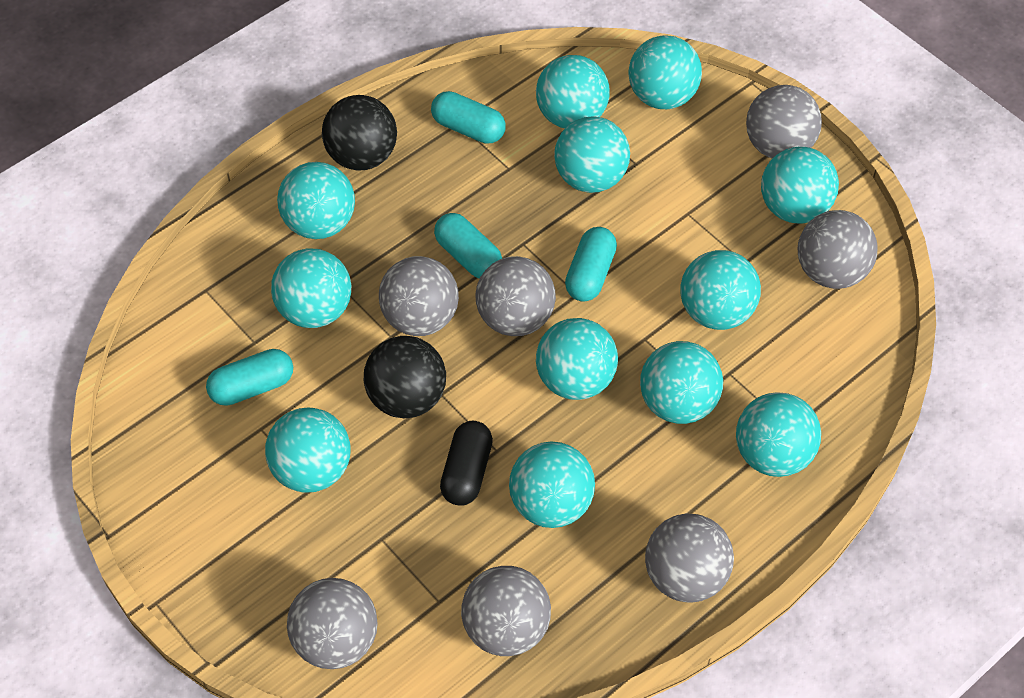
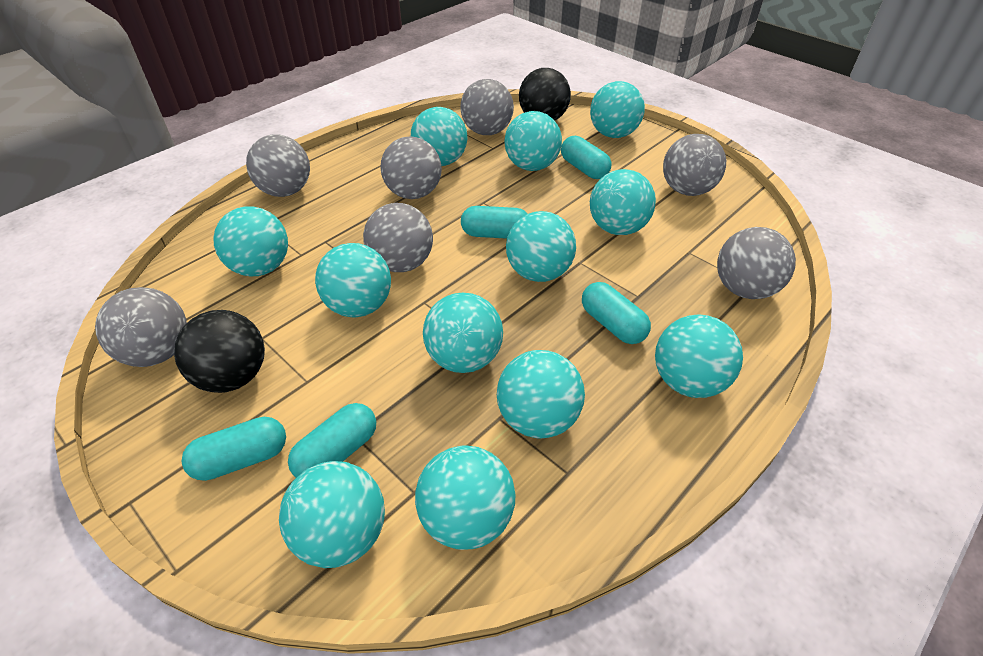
black capsule: [440,421,493,506] = 1 -> none = 0
turquoise capsule: [206,349,293,406] [431,91,506,144] [434,213,502,279] [565,227,617,301] = 4 -> [182,417,286,481] [288,403,376,478] [461,206,527,239] [561,136,611,179] [582,282,651,344] = 5

